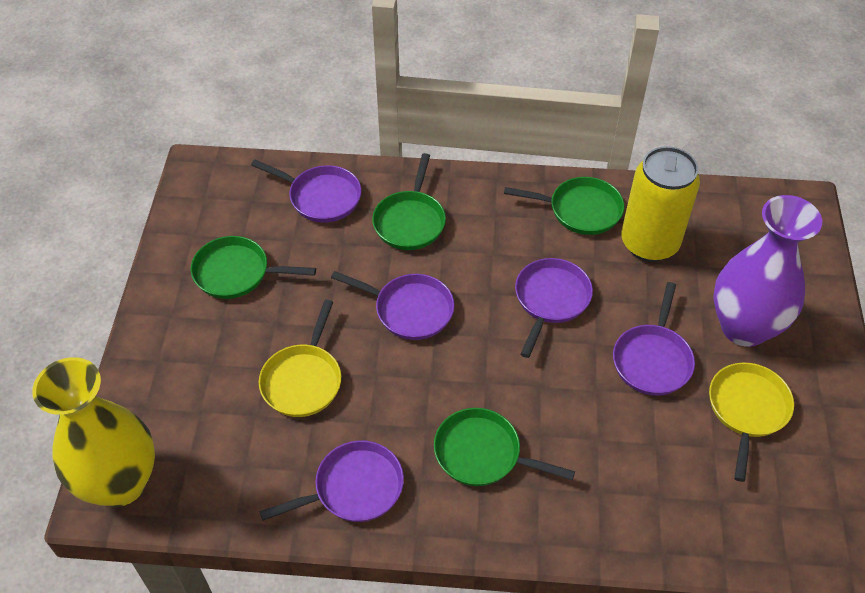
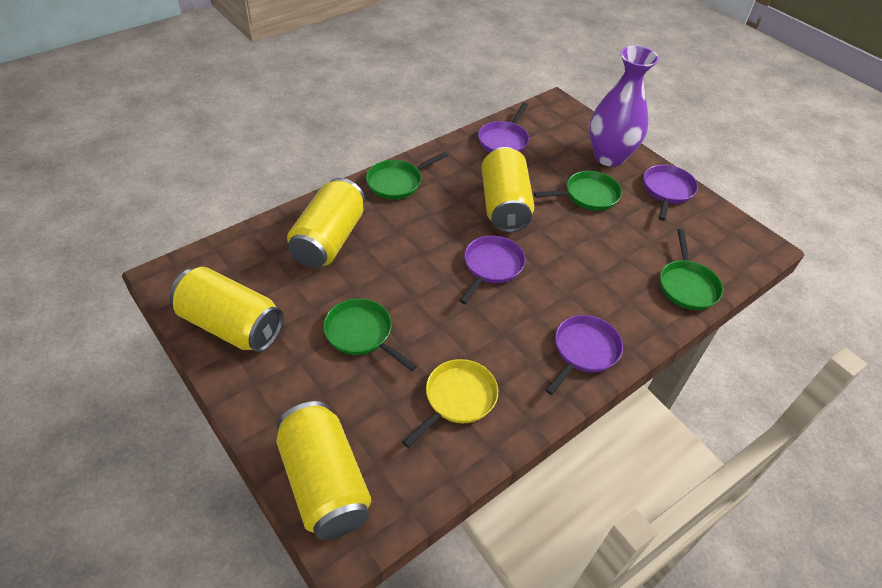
purple pan: [251,160,361,223] [259,440,404,522] [331,271,454,340] [515,258,593,358] [613,282,695,396] = 5 -> [459,235,526,304] [478,103,529,153] [546,315,623,395] [643,165,698,221] = 4
yellow can: [621,146,700,262] = 1 -> [170,267,284,352] [276,401,371,540] [287,178,365,268] [482,147,534,233] = 4
yellow pan: [259,300,341,417] [709,362,794,482] = 2 -> [402,359,498,448] = 1
yellow vase: [32,357,155,507] = 1 -> none = 0

